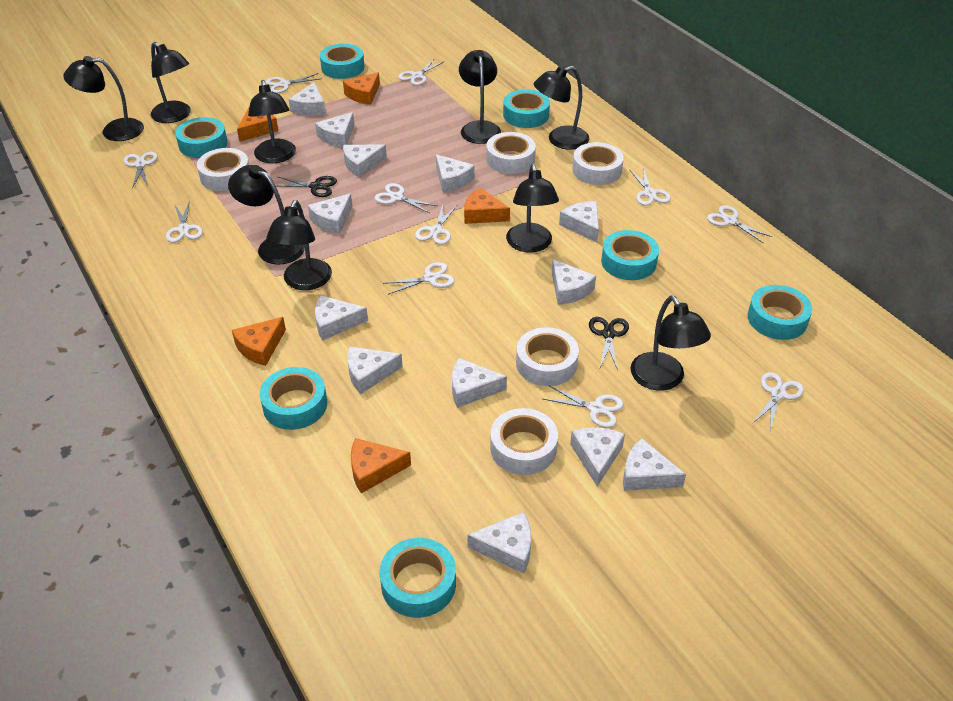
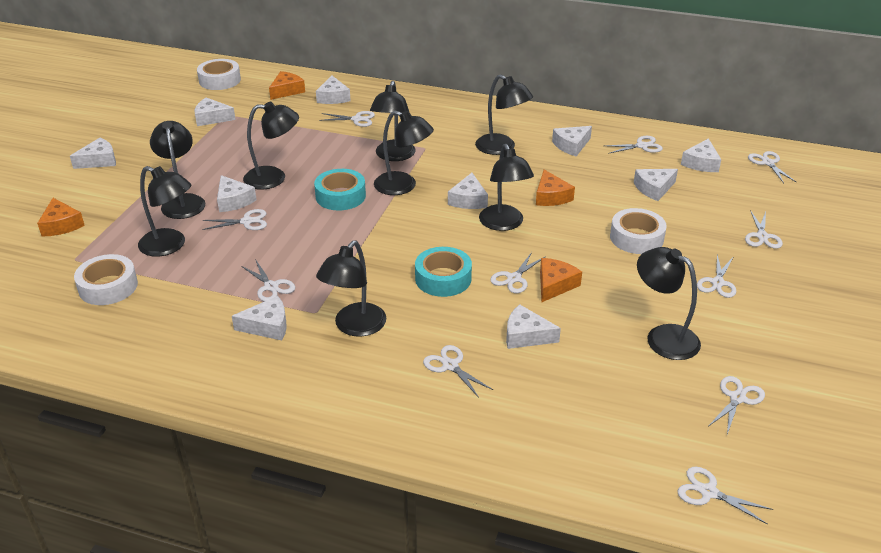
black scissors: [275,176,337,197] [589,317,629,370] = 2 -> none = 0
orange cheese: [232,317,286,366] [237,108,278,142] [343,72,380,105] [351,438,411,493] [464,188,510,224] = 5 -> [37,198,85,237] [269,71,305,100] [536,170,575,206] [540,258,582,303] = 4
turquoise tape: [175,117,228,158] [260,367,327,430] [320,44,365,79] [379,538,456,618] [503,89,550,128] [601,230,659,280] [748,285,812,340] = 7 -> [314,169,366,210] [415,247,472,297] = 2
white cheese: [288,82,326,115] [308,194,352,234] [315,112,354,147] [315,295,368,341] [343,144,387,178] [348,347,403,394] [436,154,475,192] [452,358,507,408] [467,512,531,574] [552,259,596,305] [559,201,599,243] [570,427,625,487] [623,438,686,491] = 13 -> [70,138,116,169] [194,97,236,126] [217,175,257,212] [232,296,287,341] [316,75,351,104] [448,173,488,209] [506,304,561,349] [552,126,592,156] [634,169,678,201] [681,138,721,172] = 10
white tape: [197,148,249,191] [486,132,536,174] [490,408,558,475] [516,327,579,386] [572,142,624,185] = 5 -> [74,254,138,305] [197,59,241,90] [610,208,667,254] = 3

